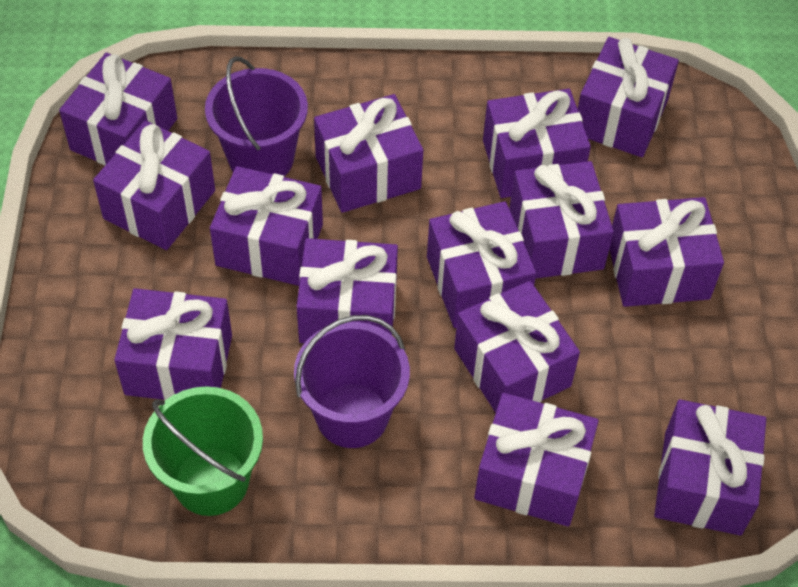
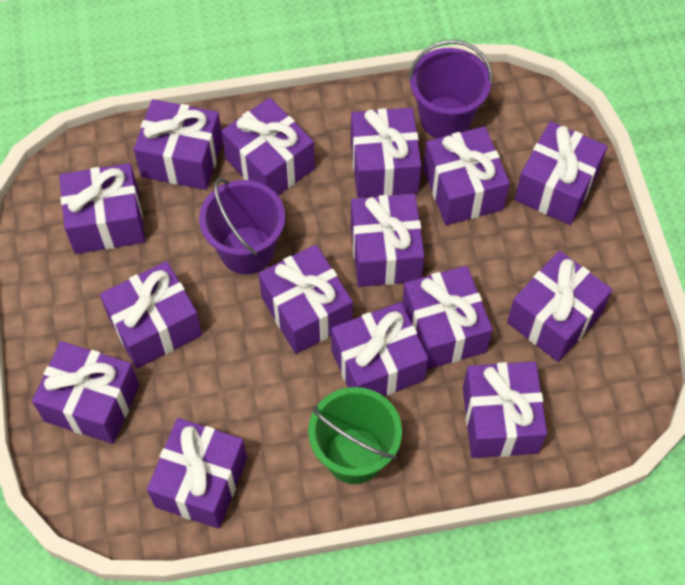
purple gift: [59,53,177,165] [93,120,215,250] [114,288,232,400] [210,166,323,286] [297,238,398,343] [314,94,423,213] [427,201,536,328] [454,281,580,413] [474,393,599,527] [483,89,591,198] [509,161,614,279] [578,37,679,157] [610,197,724,307] [654,399,766,535] = 14 -> [32,341,139,444] [59,163,145,254] [100,261,202,368] [134,99,223,190] [147,418,247,529] [221,98,315,195] [258,245,353,354] [331,302,428,396] [351,107,421,198] [351,194,424,287] [402,266,493,370] [423,126,510,225] [463,362,547,458] [507,251,612,362] [515,121,607,225] = 15

